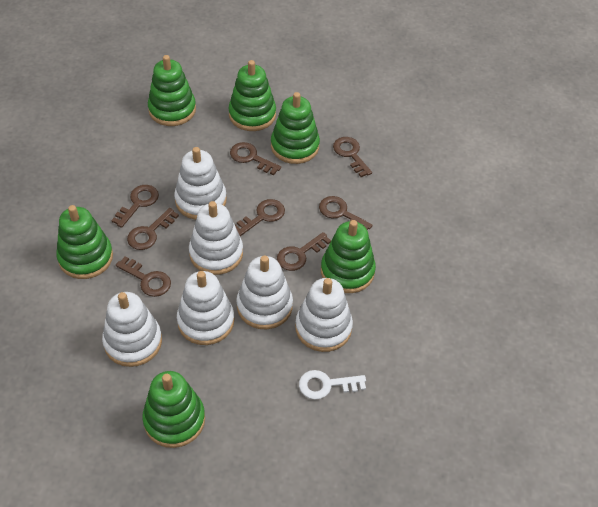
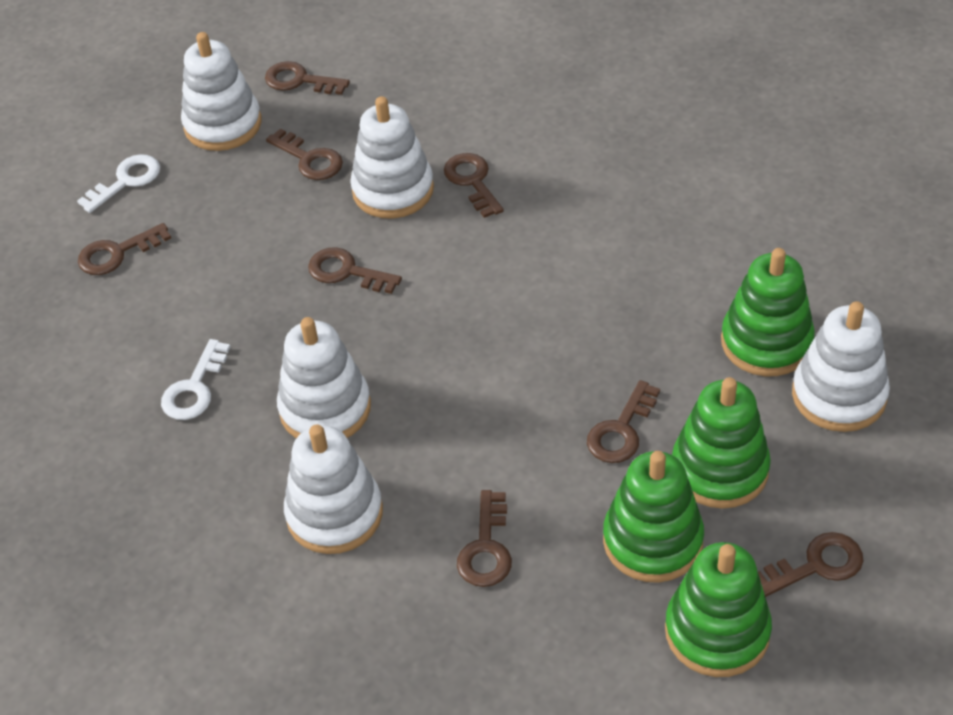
green stacking toy: [56,205,113,279] [142,371,205,448] [148,55,196,126] [229,60,276,131] [271,92,320,164] [321,220,376,293] = 6 -> [603,451,704,583] [665,542,772,677] [672,377,771,509] [721,248,815,376] = 4
white key: [299,370,366,399] = 1 -> [77,154,160,213] [161,339,230,420] = 2
white stacking toy: [102,292,162,367] [174,147,227,220] [177,271,234,345] [189,201,243,275] [236,255,293,329] [295,278,353,352] = 6 -> [181,32,261,151] [277,317,371,438] [284,424,383,554] [350,96,434,219] [792,301,890,432] = 5

